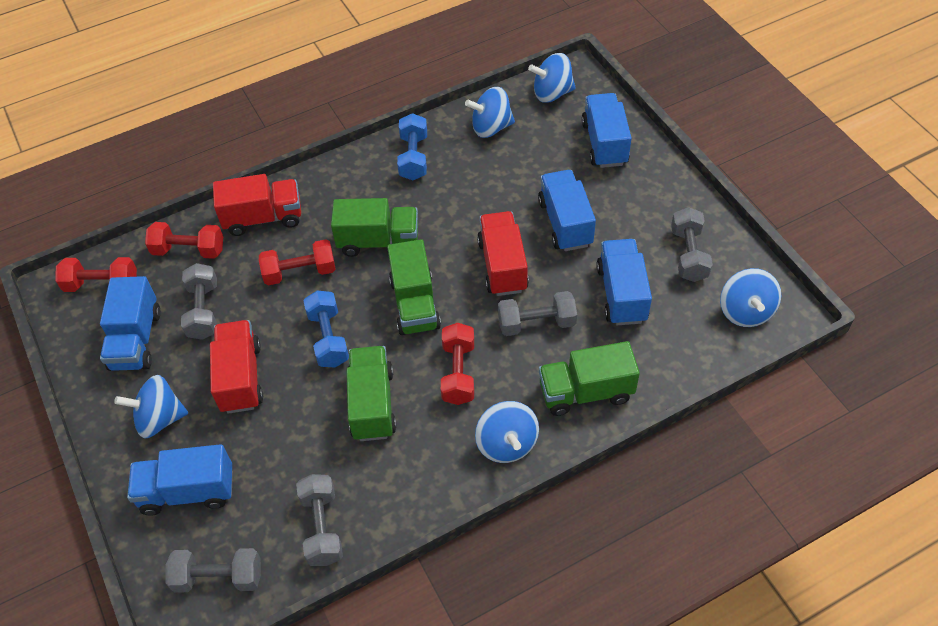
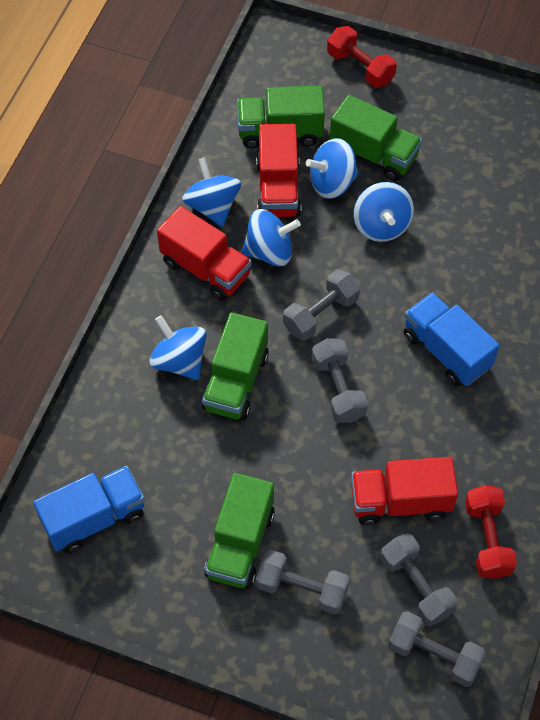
blue dumbbell: [303,291,349,368] [397,113,427,180] = 2 -> none = 0
blue truck: [100,276,161,371] [127,444,233,515] [538,170,596,251] [581,93,632,168] [596,239,652,325] = 5 -> [33,466,145,553] [403,292,499,386] = 2
red dumbbell: [55,257,137,292] [145,222,223,259] [259,239,336,285] [441,323,474,405] = 4 -> [327,26,397,88] [465,485,517,579] = 2

